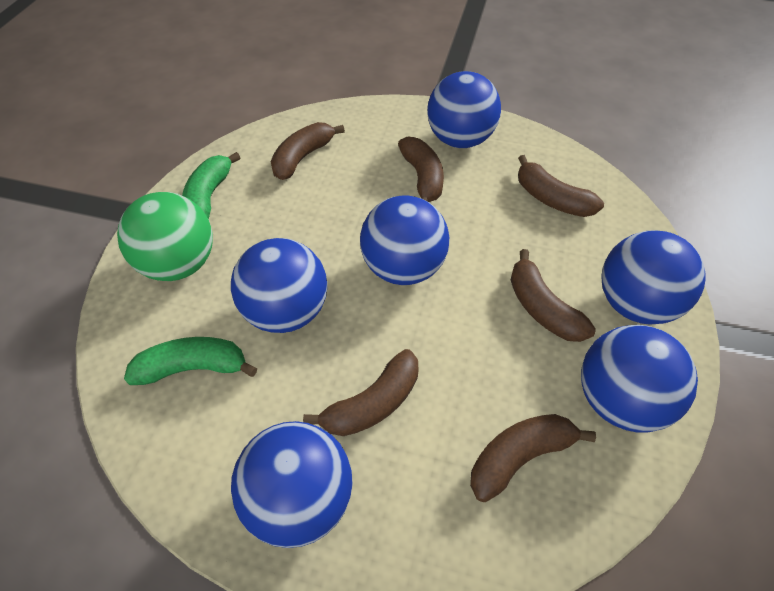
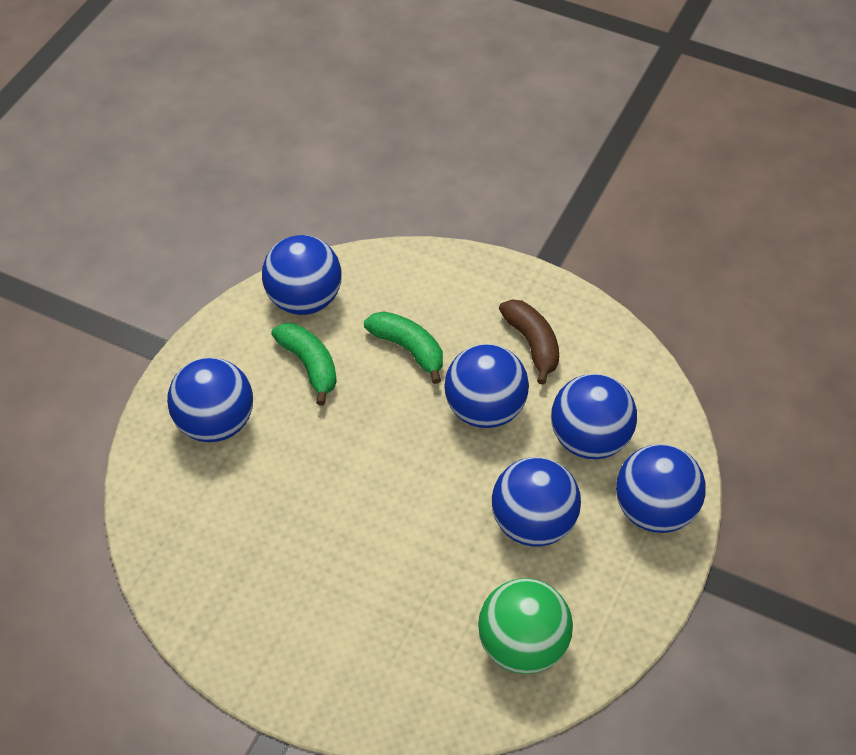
brown banana: [271,122,345,180] [303,349,419,436] [398,137,444,202] [470,414,596,502] [511,249,596,342] [518,155,604,217] = 6 -> [499,299,559,385] = 1

